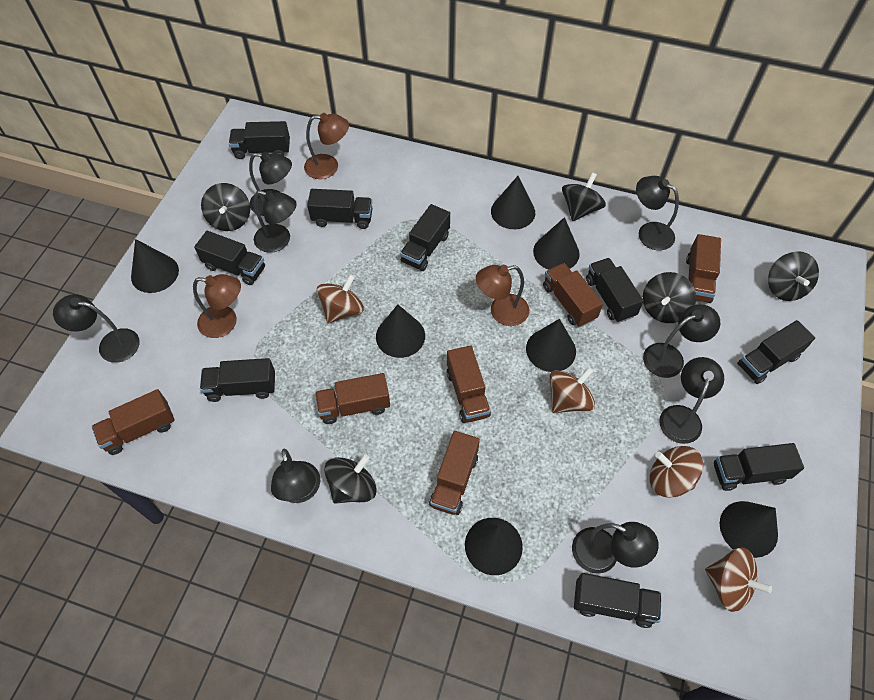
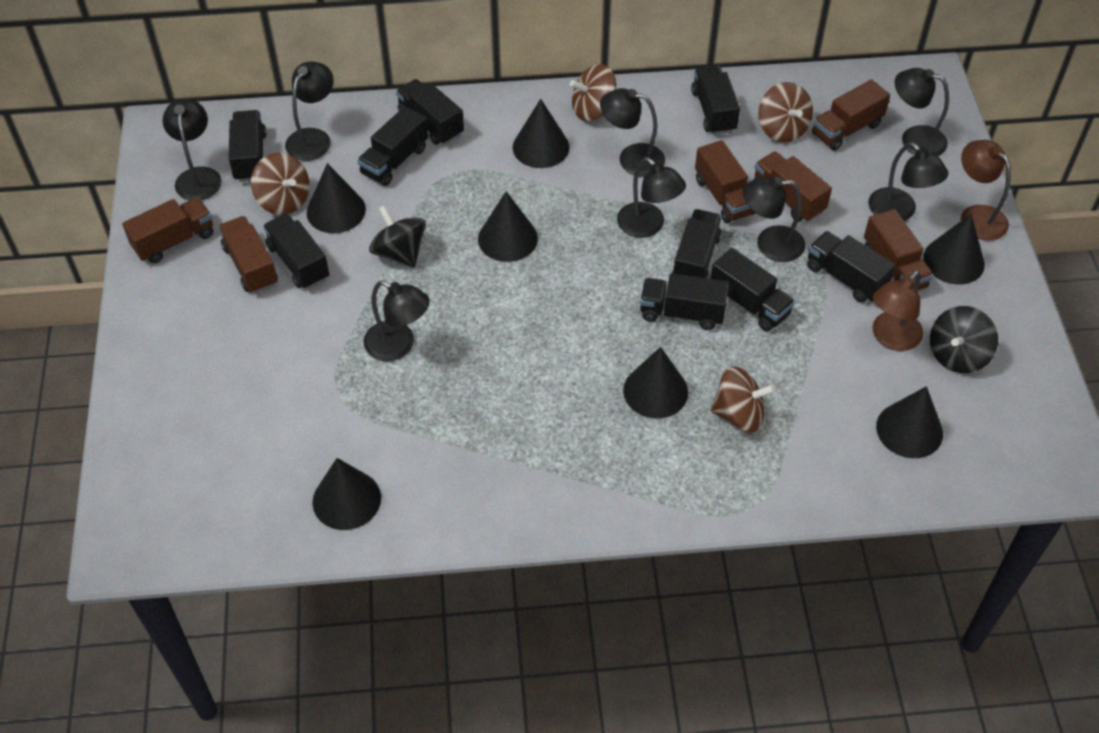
black spinning top: [201,183,250,231] [324,454,377,504] [562,172,606,221] [643,272,696,323] [768,251,819,301] = 5 -> [369,205,426,268] [930,306,998,373] = 2
brown lamp: [193,274,241,338] [304,113,349,179] [476,265,529,326] = 3 -> [872,271,923,351] [961,140,1011,241] = 2

